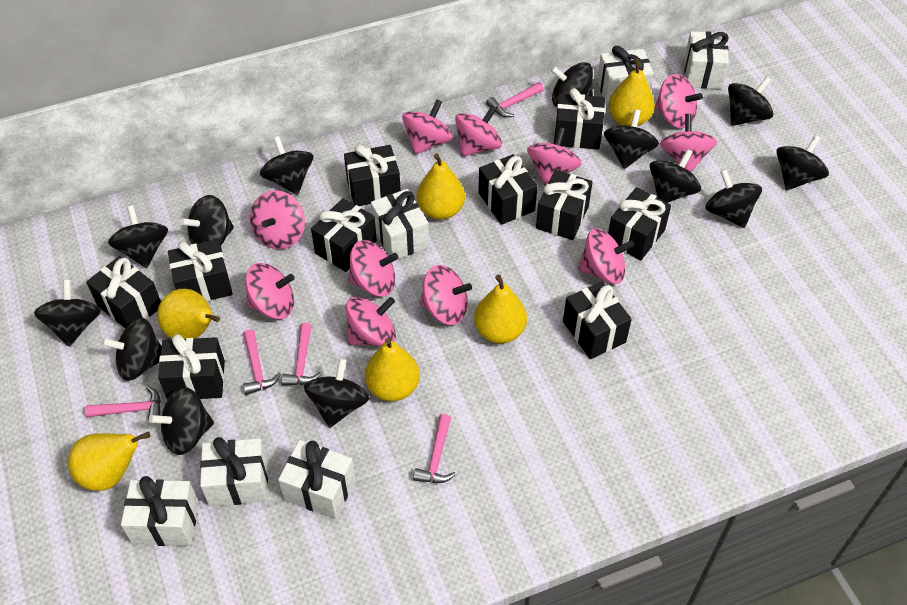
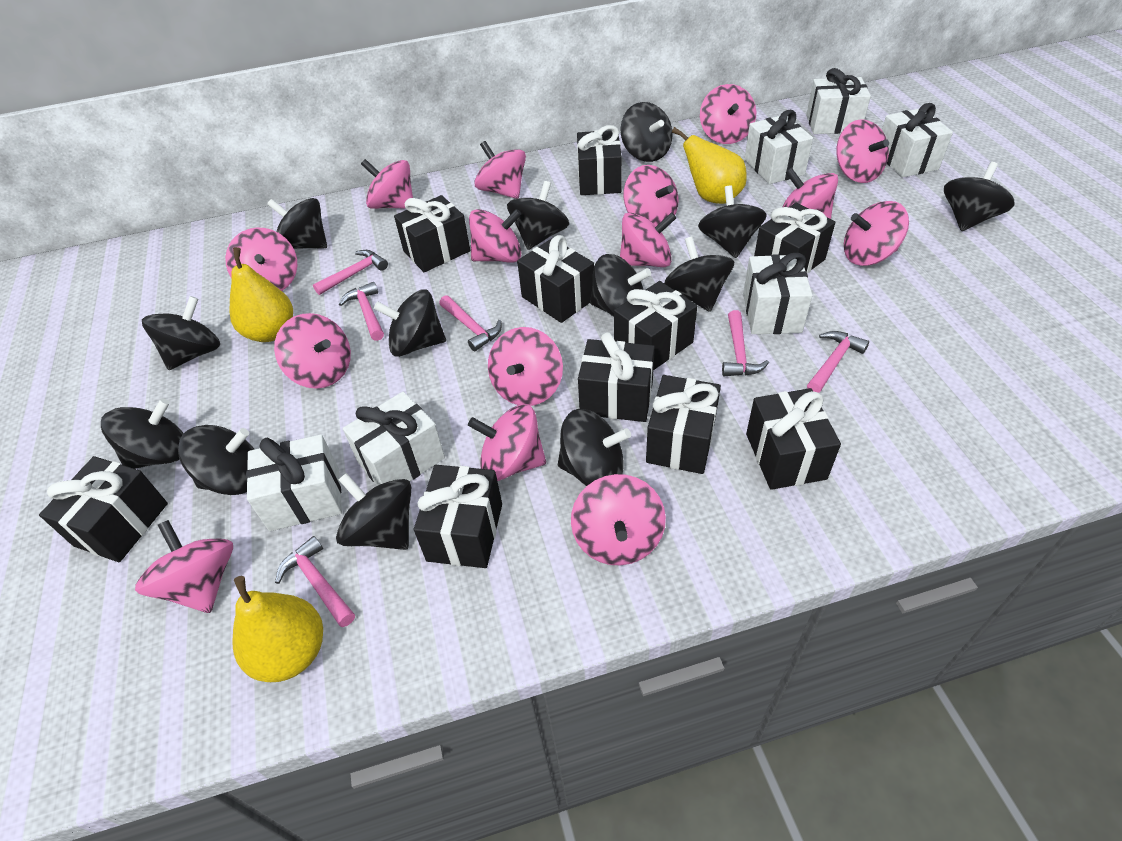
pink hammer: [85,386,161,420] [243,329,281,395] [281,322,321,386] [413,414,456,483] [486,82,544,117] = 5 -> [275,536,355,627] [313,250,388,295] [339,282,384,341] [439,295,502,351] [722,310,769,376] [807,331,869,393] = 6
pink spinning top: [245,263,295,319] [250,190,305,249] [346,297,396,346] [349,240,398,297] [402,100,453,155] [420,265,472,325] [455,105,502,157] [527,127,582,186] [578,228,635,284] [655,74,703,128] [660,114,717,172] = 11 -> [135,520,233,613] [225,228,297,291] [274,313,351,389] [361,159,413,209] [468,404,546,481] [469,209,522,263] [474,141,526,199] [488,327,563,406] [571,474,666,565] [620,212,676,267] [623,165,678,226] [700,84,756,144] [782,167,838,219] [836,119,889,183] [844,201,909,266] = 15
yellow pear: [68,432,150,491] [157,289,220,339] [365,338,420,401] [416,153,465,220] [474,274,527,344] [609,58,655,126] = 6 -> [229,247,293,342] [232,576,323,682] [672,127,747,204] = 3

